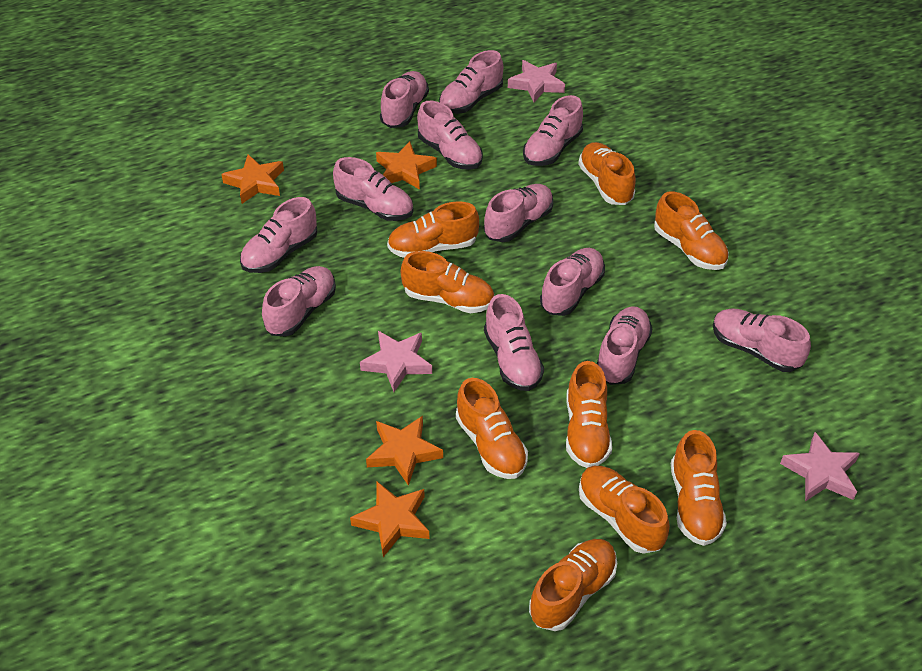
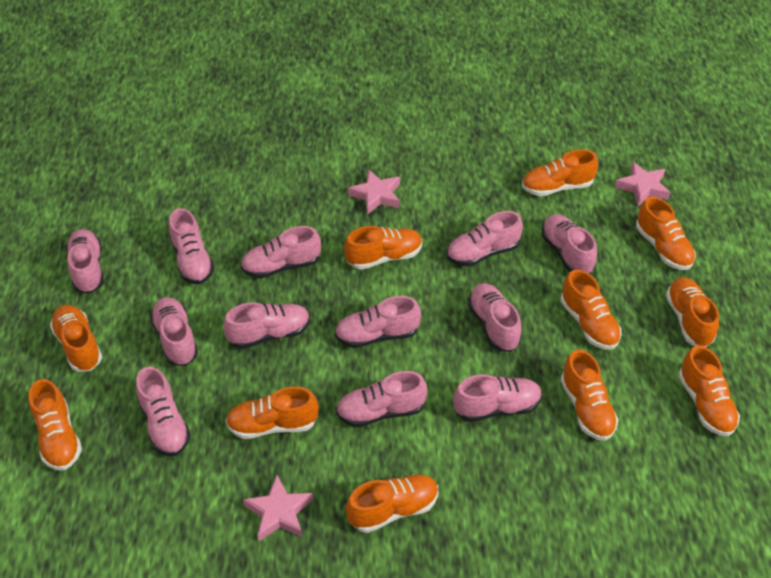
orange shoe: [387,201,479,258] [401,251,494,313] [456,378,528,479] [529,539,617,631] [566,361,612,468] [578,142,636,205] [579,466,670,554] [654,191,729,270] [671,430,727,546] = 9 -> [29,379,82,470] [50,305,102,372] [226,387,319,439] [344,226,422,270] [346,474,438,533] [522,149,598,196] [560,350,619,441] [561,270,621,350] [636,197,696,270] [666,277,719,347] [678,346,740,437] = 11
orange star: [221,154,284,204] [350,482,430,557] [366,416,443,486] [376,141,437,189] = 4 -> none = 0

